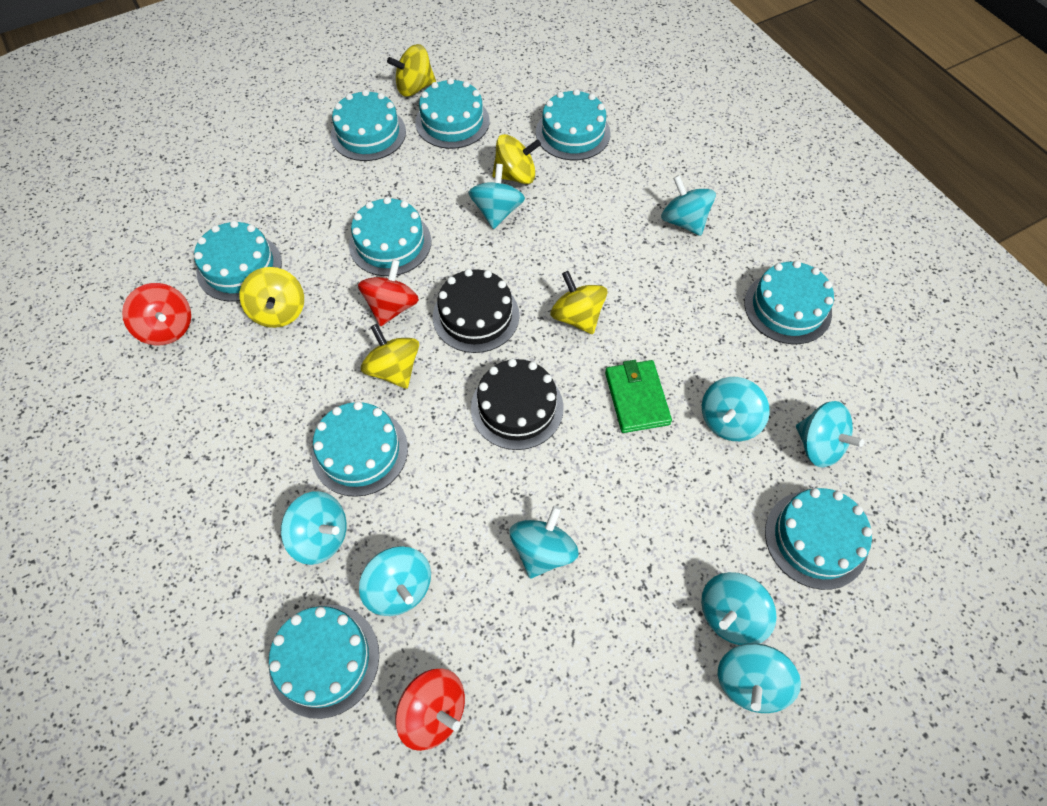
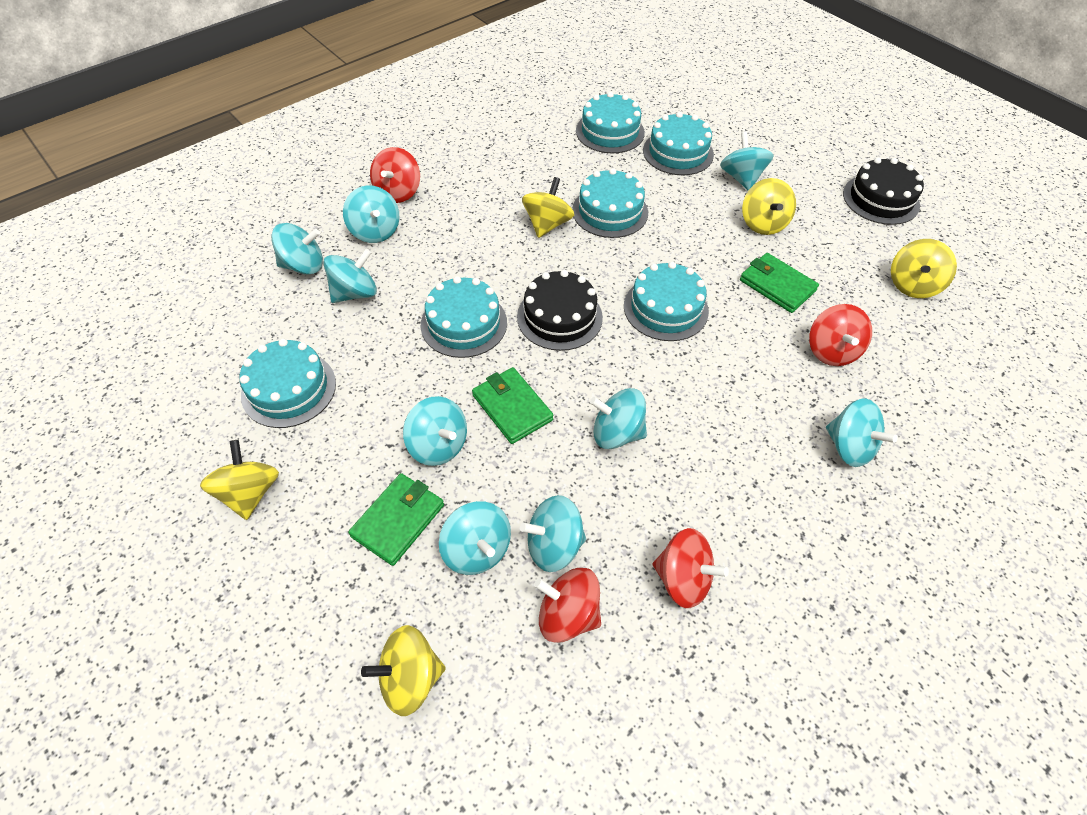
green wallet: [605,360,672,433] = 1 -> [348,473,444,566] [472,367,554,444] [740,253,819,313] = 3
red spinning top: [122,283,191,346] [358,259,419,326] [395,669,465,751] = 3 -> [370,147,420,203] [534,568,601,643] [652,528,729,608] [809,304,872,366] = 4
turquoise cake: [194,220,282,302] [269,605,379,719] [312,401,408,497] [331,90,406,161] [349,197,431,276] [415,78,490,149] [536,89,611,160] [744,261,834,344] [765,488,872,590] = 9 -> [240,339,336,428] [421,276,507,358] [572,168,648,238] [576,92,645,153] [624,262,709,341] [643,112,714,175] = 6

